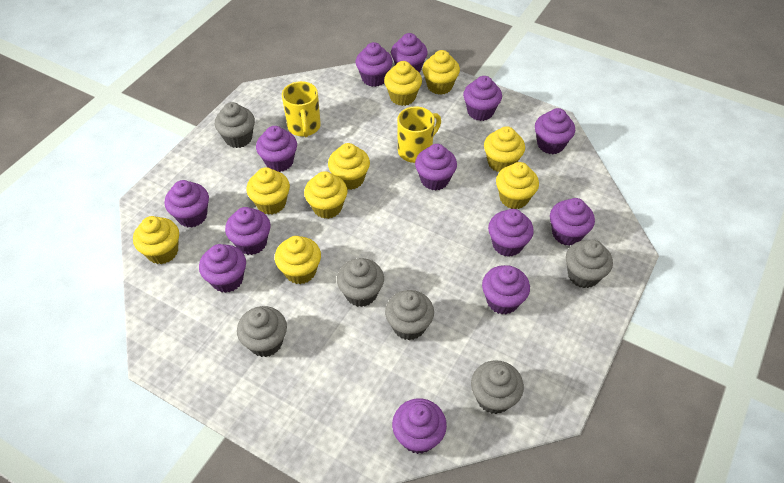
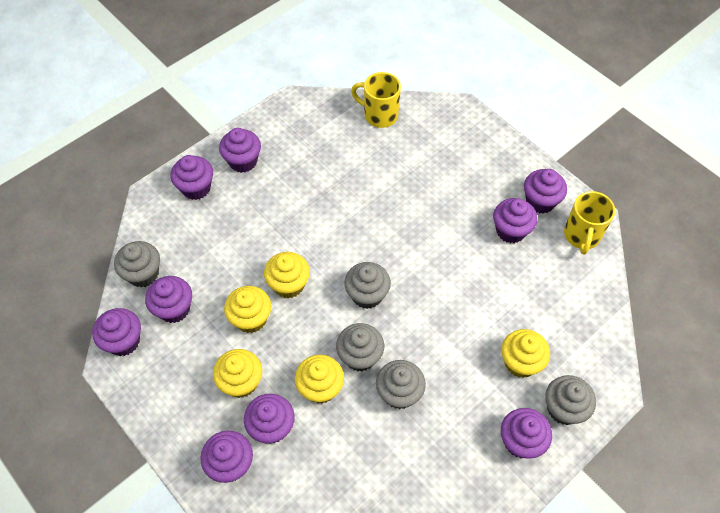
grey cupcake: [215,102,255,148] [237,306,287,357] [337,258,384,307] [385,290,434,340] [471,360,524,414] [566,240,613,288] = 6 -> [114,241,160,288] [336,323,384,371] [344,262,391,309] [376,360,426,409] [545,375,596,425] = 5
purple cupcake: [165,180,209,228] [199,244,246,293] [225,207,271,255] [256,126,297,172] [356,42,393,87] [391,33,428,73] [392,398,447,454] [415,144,457,190] [463,76,502,121] [482,265,530,314] [488,209,534,257] [535,108,575,154] [550,198,595,246] = 13 -> [92,308,141,356] [145,276,192,323] [170,155,213,200] [200,431,253,483] [219,128,261,173] [244,394,295,444] [493,198,538,243] [501,408,552,459] [524,169,567,214] = 9
yellow cupcake: [133,216,179,264] [246,167,290,215] [275,236,321,284] [304,171,347,219] [328,143,370,190] [384,61,422,106] [422,50,460,95] [484,126,525,172] [496,162,539,209] = 9 -> [213,349,262,398] [224,286,271,333] [264,252,310,299] [295,355,344,404] [501,329,550,378] = 5

